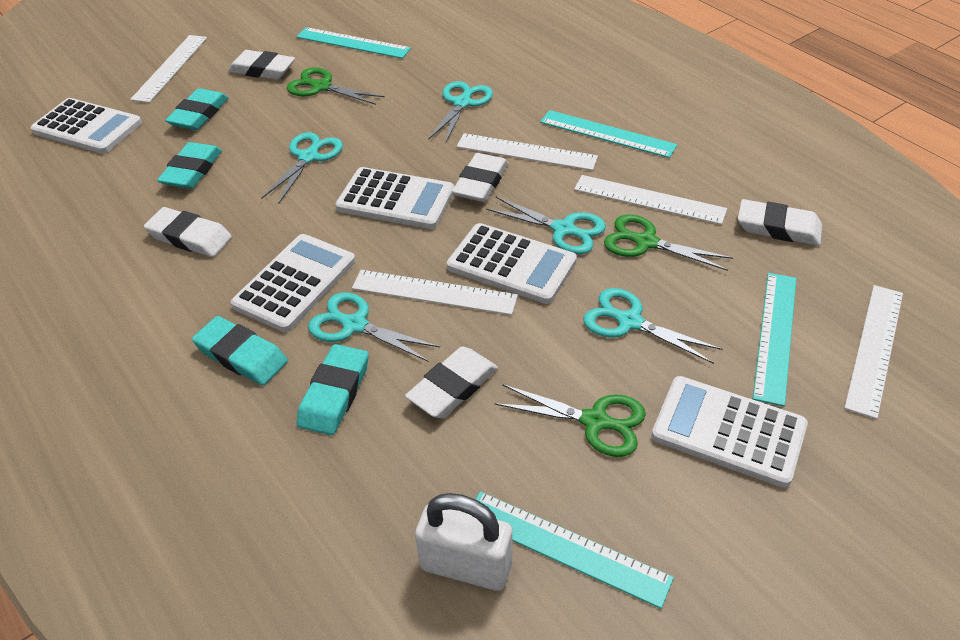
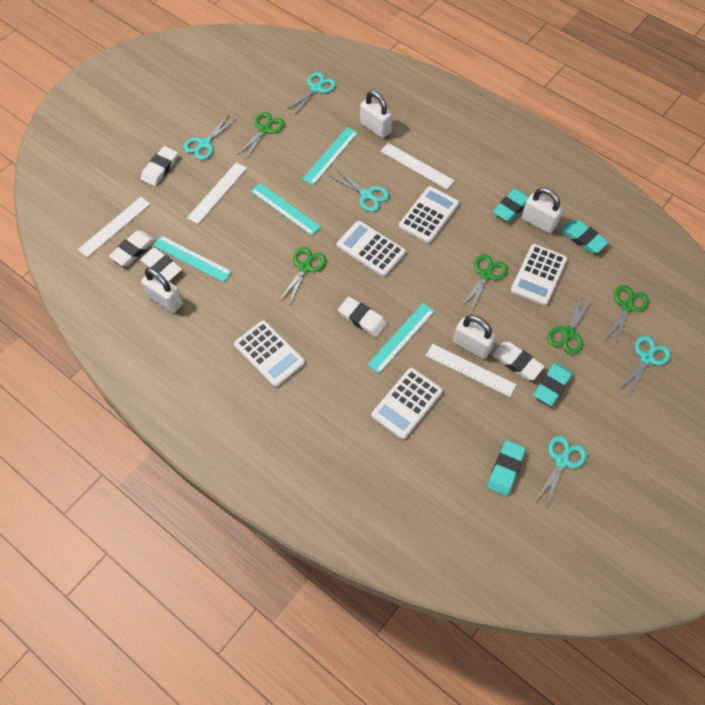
green scissors: [287,67,385,105] [495,384,646,457] [604,214,733,271] = 3 -> [237,112,285,159] [279,247,327,306] [462,254,508,312] [547,295,592,355] [605,285,649,344] = 5
white padlock: [415,493,512,591] = 1 -> [141,268,183,313] [360,91,392,138] [453,315,496,359] [522,188,563,233] = 4
white ruler: [130,35,207,103] [352,270,518,315] [456,133,598,171] [574,175,727,225] [844,285,903,419] = 5 -> [78,197,150,257] [187,162,247,224] [380,143,455,189] [426,344,516,397] = 4

